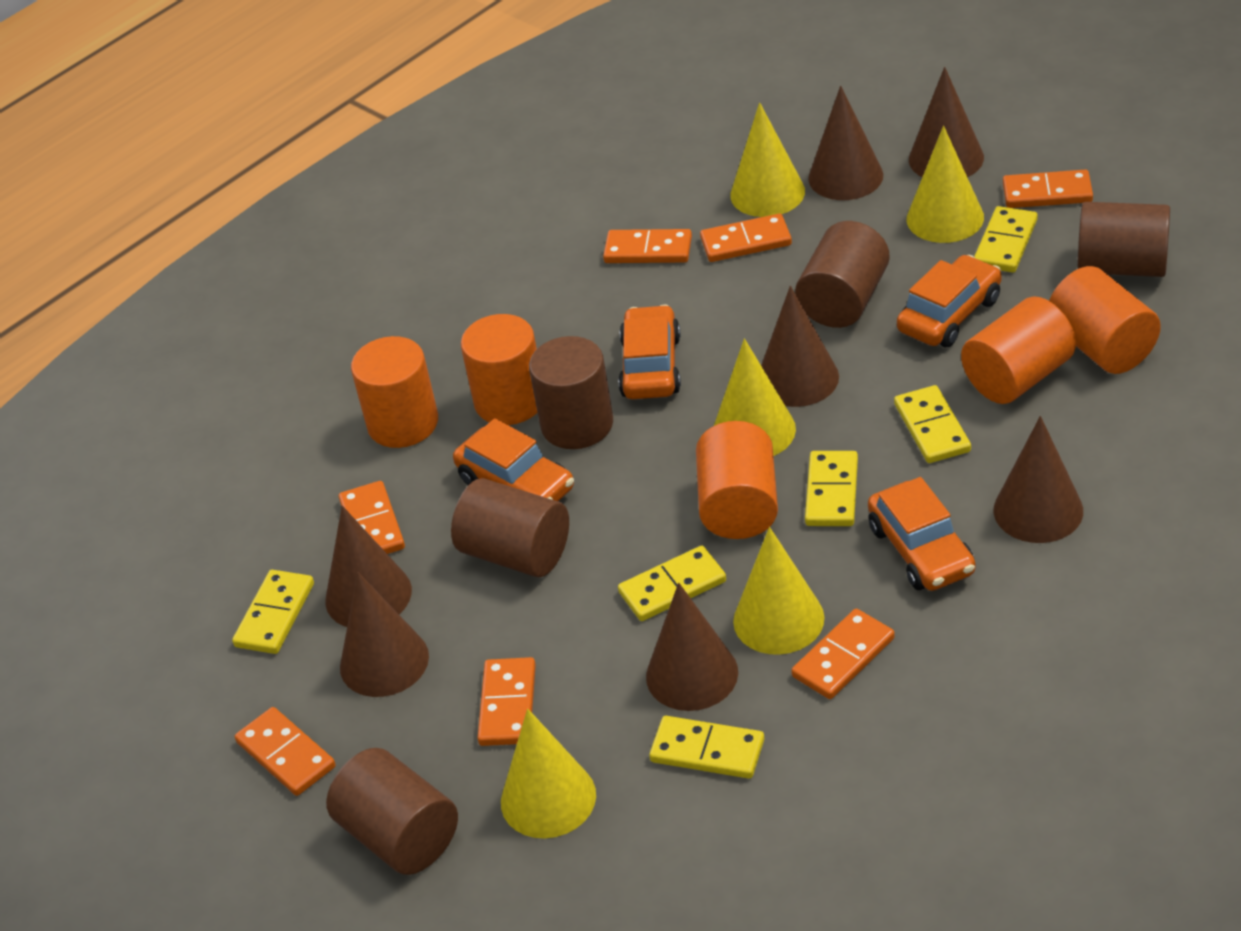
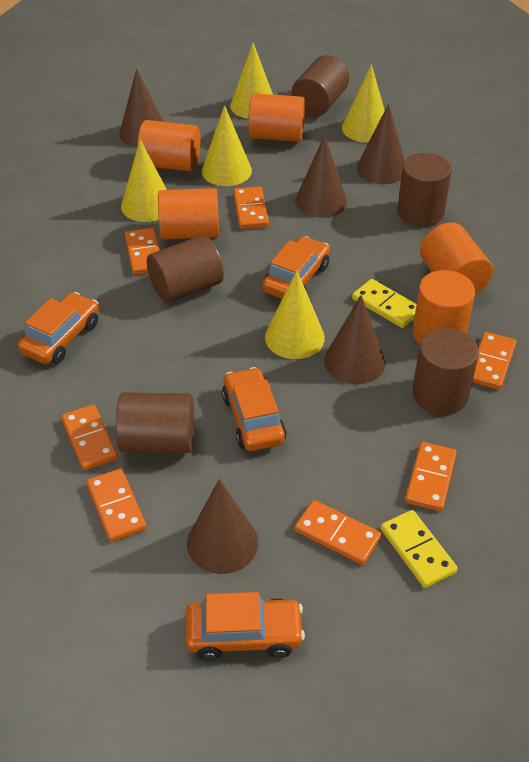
brown cone: [325,506,412,627] [340,572,429,697] [646,583,738,711] [761,286,839,407] [808,86,883,200] [909,67,984,177] [994,416,1083,543] = 7 -> [119,68,163,147] [187,479,258,574] [295,135,347,218] [324,295,385,384] [357,104,405,184] = 5
yellow domino: [232,570,314,654] [618,546,726,621] [649,716,764,779] [805,451,858,526] [894,385,971,463] [974,206,1038,273] = 6 -> [352,279,417,328] [381,510,458,588] = 2

